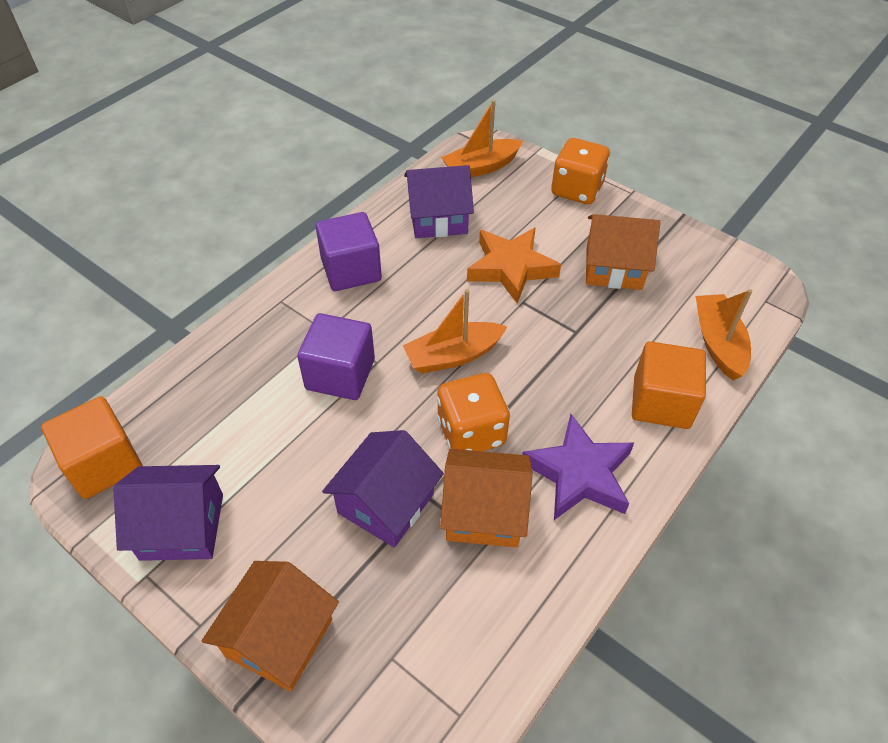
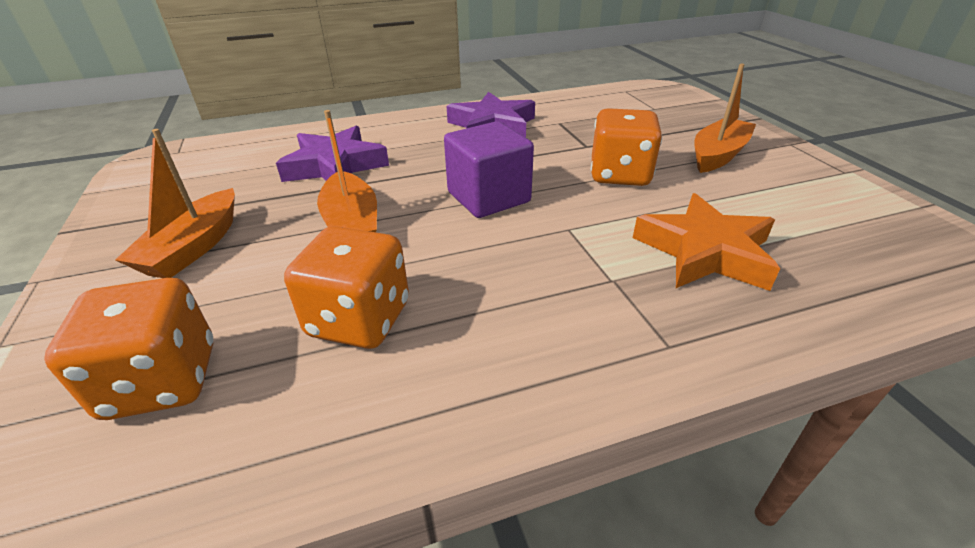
orange cube: [41,396,142,499] [632,341,706,429] = 2 -> none = 0
orange dice: [437,373,510,451] [551,138,610,204] = 2 -> [44,278,213,420] [284,226,409,349] [591,108,662,186] = 3
orange house: [202,561,339,691] [440,449,532,548] [586,214,660,290] = 3 -> none = 0
purple cube: [297,313,375,400] [316,212,382,291] = 2 -> [444,121,534,218] = 1
purple house: [113,465,223,561] [322,430,444,548] [404,165,474,238] = 3 -> none = 0
purple star: [522,414,634,520] = 1 -> [276,126,389,182] [446,92,535,138] = 2

